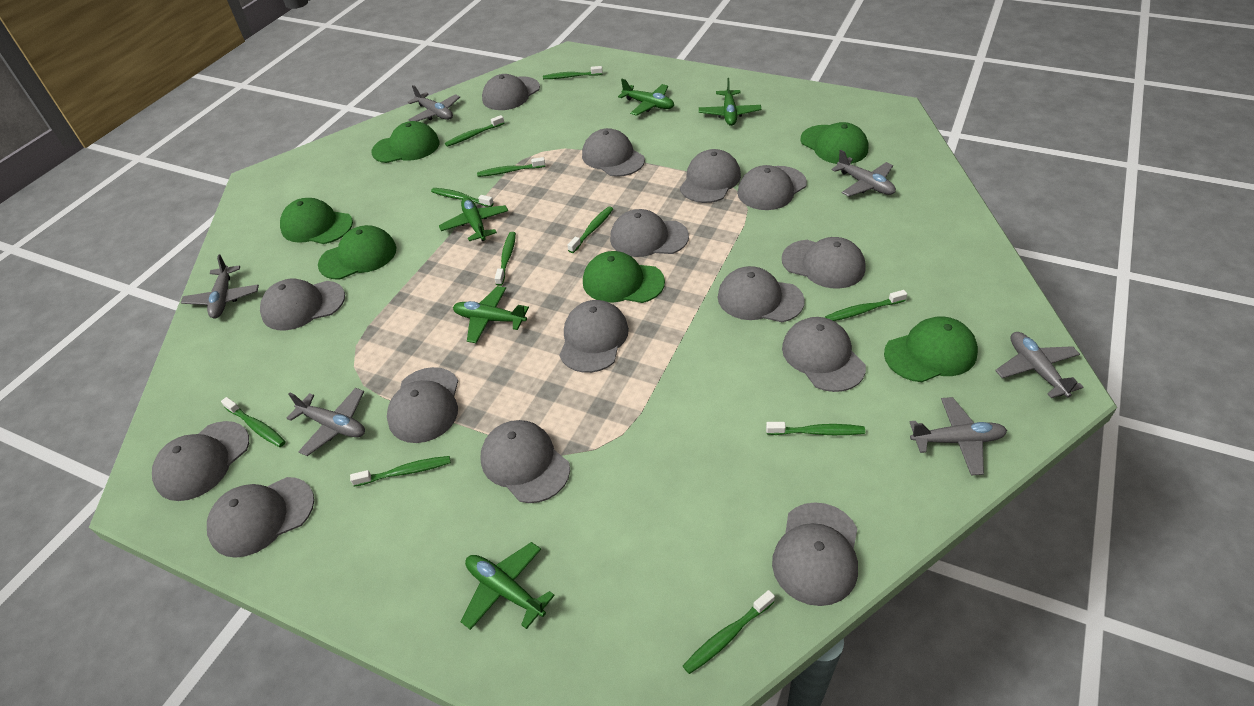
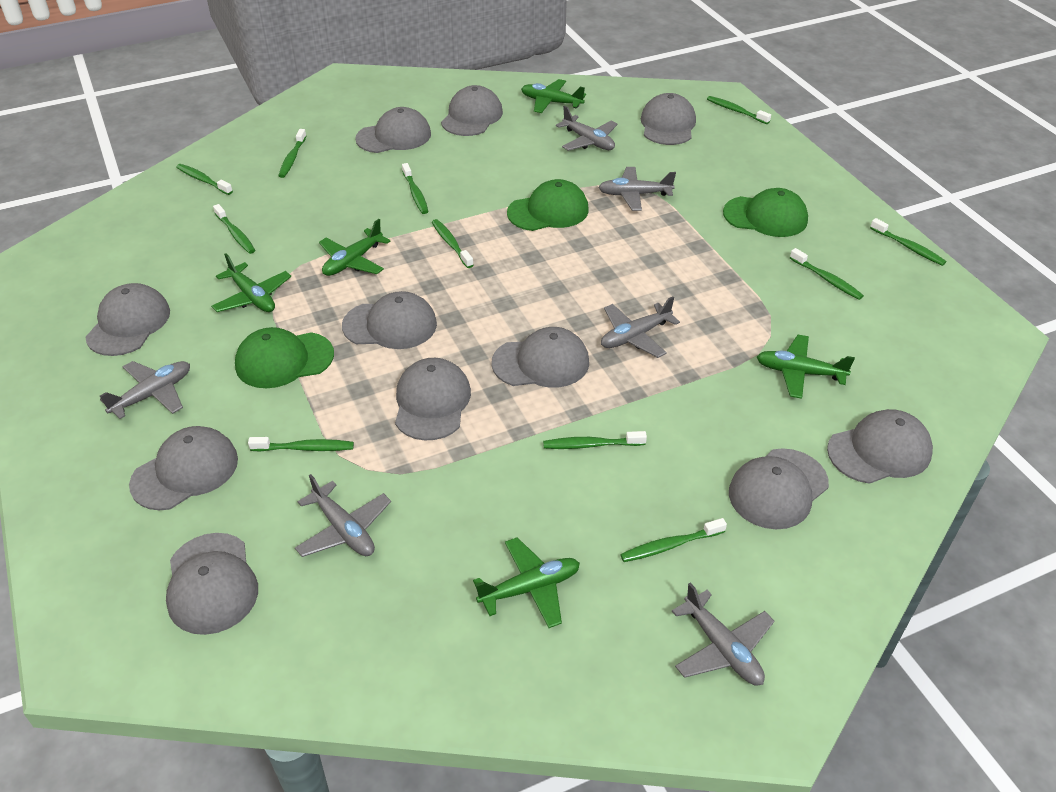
green cap: [280,198,353,244] [318,225,397,279] [371,121,439,163] [583,251,665,303] [800,122,868,164] [884,316,978,382] = 6 -> [235,327,334,388] [507,179,589,231] [723,188,808,237] = 3
grey cap: [152,421,249,501] [207,477,314,558] [260,279,345,330] [387,367,458,443] [480,420,570,503] [482,74,540,110] [559,300,629,373] [582,128,645,177] [610,209,689,257] [680,149,741,203] [718,266,805,322] [737,165,807,210] [772,502,858,606] [782,237,866,289] [782,317,866,392] = 15 -> [85,283,170,356] [129,426,238,510] [166,533,258,635] [342,291,437,349] [355,107,431,153] [395,358,471,440] [441,85,503,136] [491,327,589,388] [641,93,696,145] [729,448,829,529] [827,409,933,484] = 11

